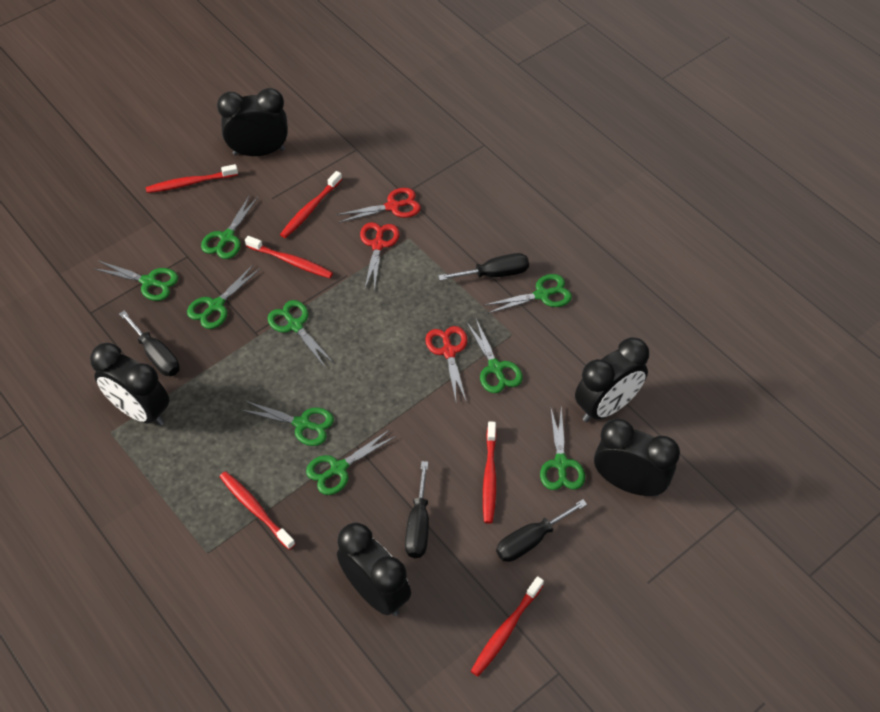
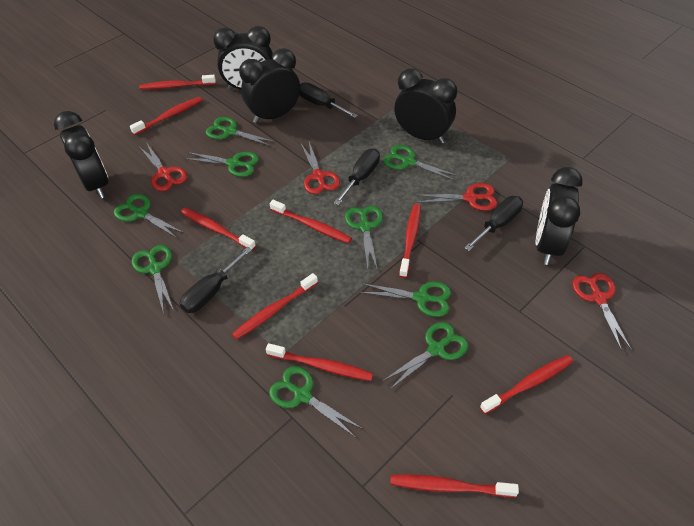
red scissors: [336,188,421,223] [360,222,399,291] [425,326,467,403] = 3 -> [140,142,187,191] [301,142,340,194] [415,183,497,211] [572,273,632,352] = 4
red toothbrush: [146,164,238,193] [220,471,295,550] [245,236,333,278] [280,171,342,238] [471,576,544,676] [483,421,497,524] = 6 -> [130,97,202,135] [139,75,216,90] [181,208,256,251] [232,273,318,340] [266,343,373,381] [270,200,352,244] [390,475,519,497] [399,204,421,278] [480,355,573,414] = 9

